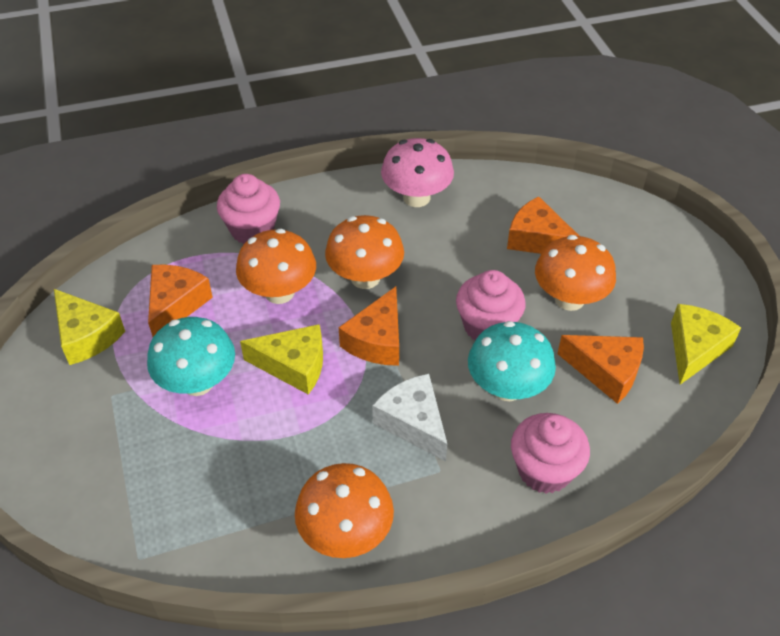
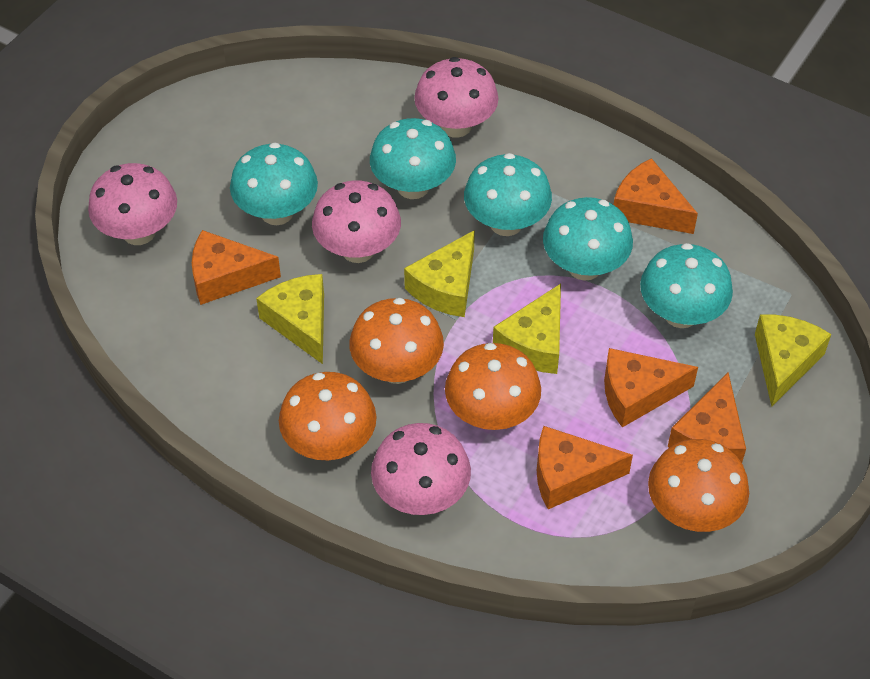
orange cheese: [148,265,213,337] [339,287,399,366] [507,196,579,254] [557,335,644,404] = 4 -> [192,230,281,305] [537,426,633,509] [604,348,698,427] [613,158,698,234] [668,373,746,463] = 5
pink cupcake: [217,174,280,244] [456,270,526,340] [511,413,590,494] = 3 -> none = 0
pink mushroom: [381,138,454,207] = 1 -> [88,163,177,245] [312,181,401,263] [371,423,471,515] [414,57,498,138] = 4
turquoise mushroom: [147,317,235,396] [468,321,556,401] = 2 -> [230,143,318,225] [370,118,456,199] [464,153,552,236] [543,197,633,281] [640,243,733,328] = 5
white cheese: [372,374,447,461] = 1 -> none = 0
yellow cheese: [54,289,125,365] [240,324,323,395] [671,304,741,385] = 3 -> [256,274,324,364] [404,230,475,317] [493,284,561,374] [755,314,831,407] = 4

